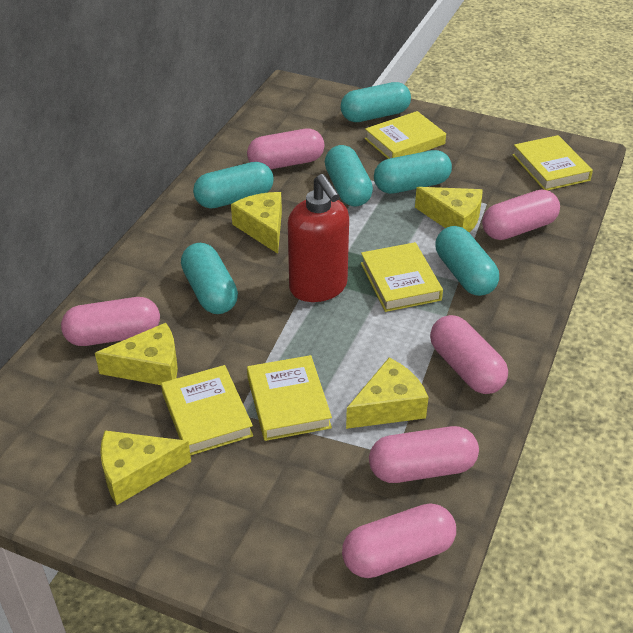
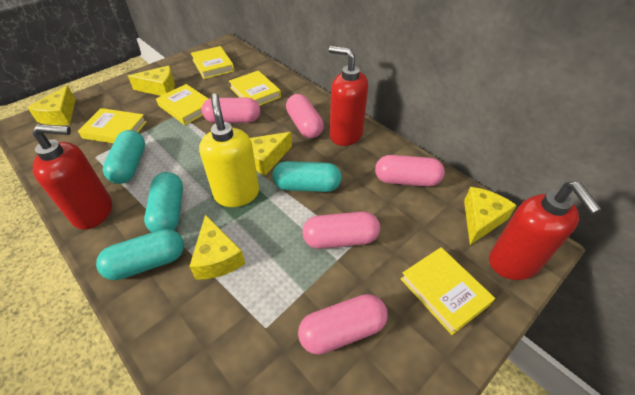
pink capsule: [61,297,160,346] [247,129,325,170] [342,503,456,578] [369,426,479,483] [430,315,508,394] [482,190,560,240] = 6 -> [202,98,260,123] [286,94,324,138] [298,294,388,355] [302,211,380,249] [375,155,445,187] = 5
red soap dispenser: [288,174,349,302] = 1 -> [32,124,112,230] [329,46,368,146] [489,182,602,280] = 3
turquoise capsule: [181,243,238,314] [193,162,274,209] [325,145,373,206] [341,82,411,122] [374,150,452,194] [435,226,499,296] = 6 -> [96,229,184,280] [103,130,145,184] [144,172,183,232] [273,161,342,192] = 4
yellow soap dispenser: none = 0 -> [199,94,259,207] = 1

